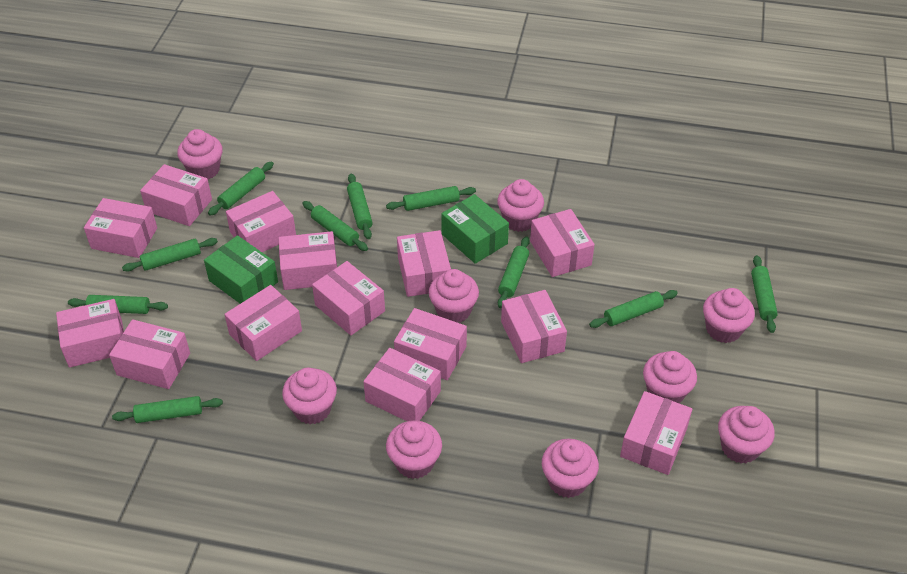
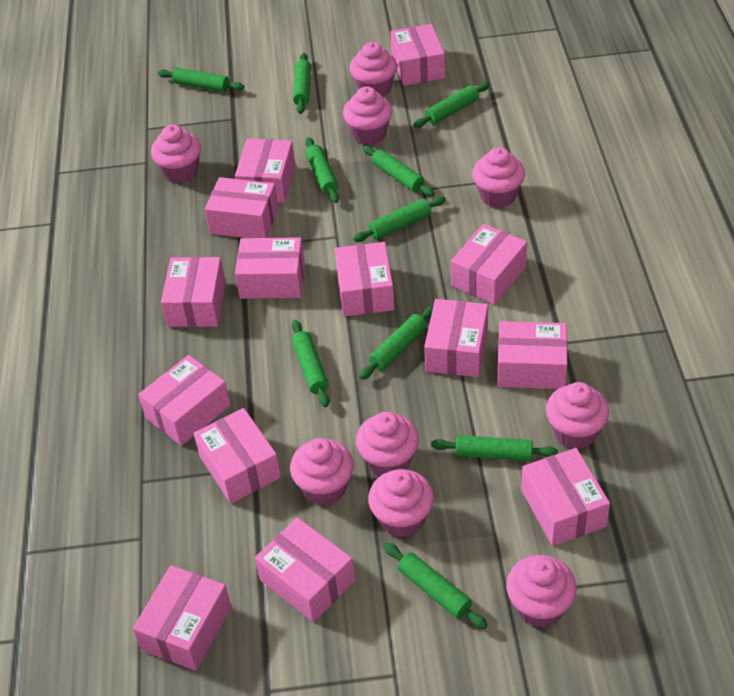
green box: [204,235,278,304] [441,194,509,264] = 2 -> none = 0

